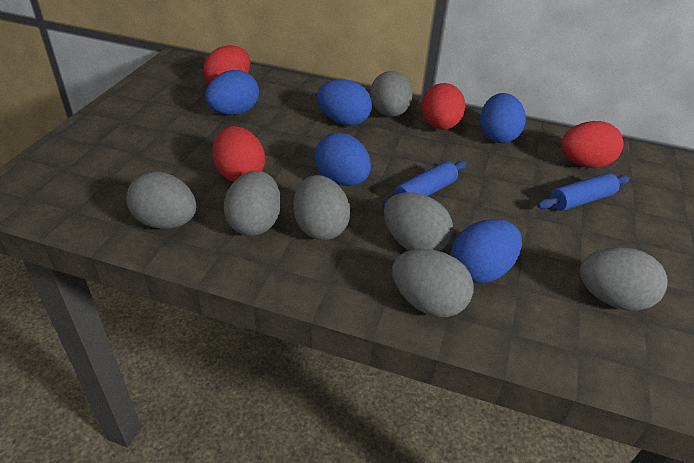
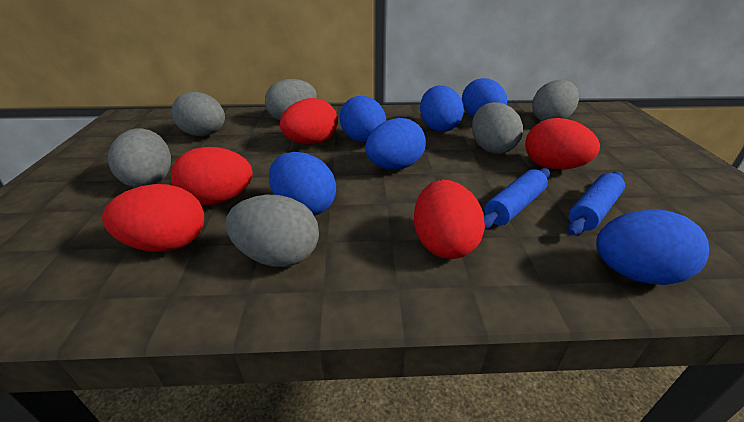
blue egg: [205,70,259,115] [314,133,371,186] [317,80,372,126] [451,219,522,283] [480,93,526,143] = 5 -> [269,152,336,216] [339,96,386,143] [365,118,426,170] [420,85,464,132] [462,78,507,117] [596,209,709,285] = 6
grey egg: [126,172,196,229] [224,171,281,236] [293,175,351,240] [370,71,413,117] [384,192,453,251] [392,249,473,317] [579,247,668,311] = 7 -> [108,128,171,188] [171,91,225,136] [226,195,319,267] [265,79,317,121] [472,102,523,154] [532,80,579,121] = 6
red egg: [204,45,250,84] [212,126,265,182] [422,83,466,130] [561,121,624,168] = 4 -> [102,184,204,252] [171,147,253,205] [280,98,338,145] [414,180,485,259] [525,118,600,169] = 5

